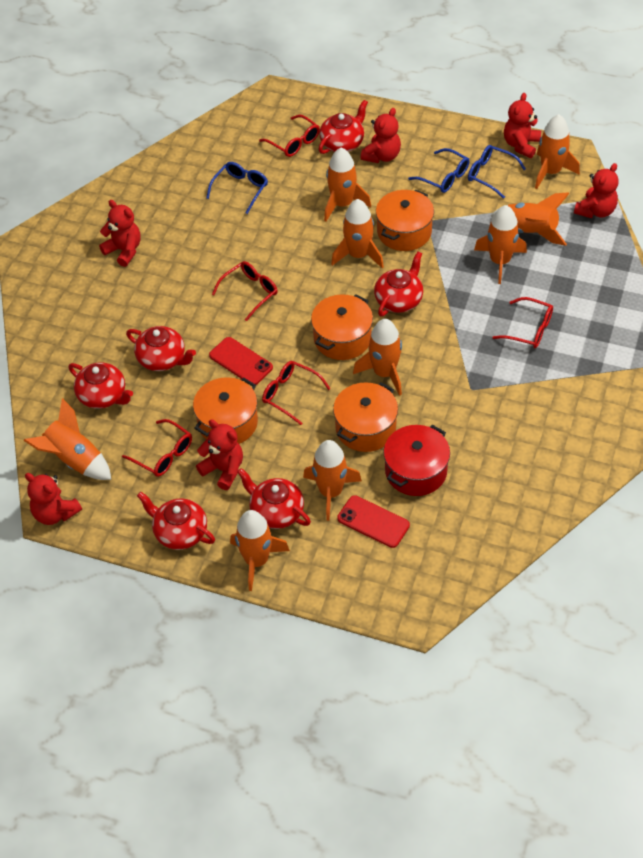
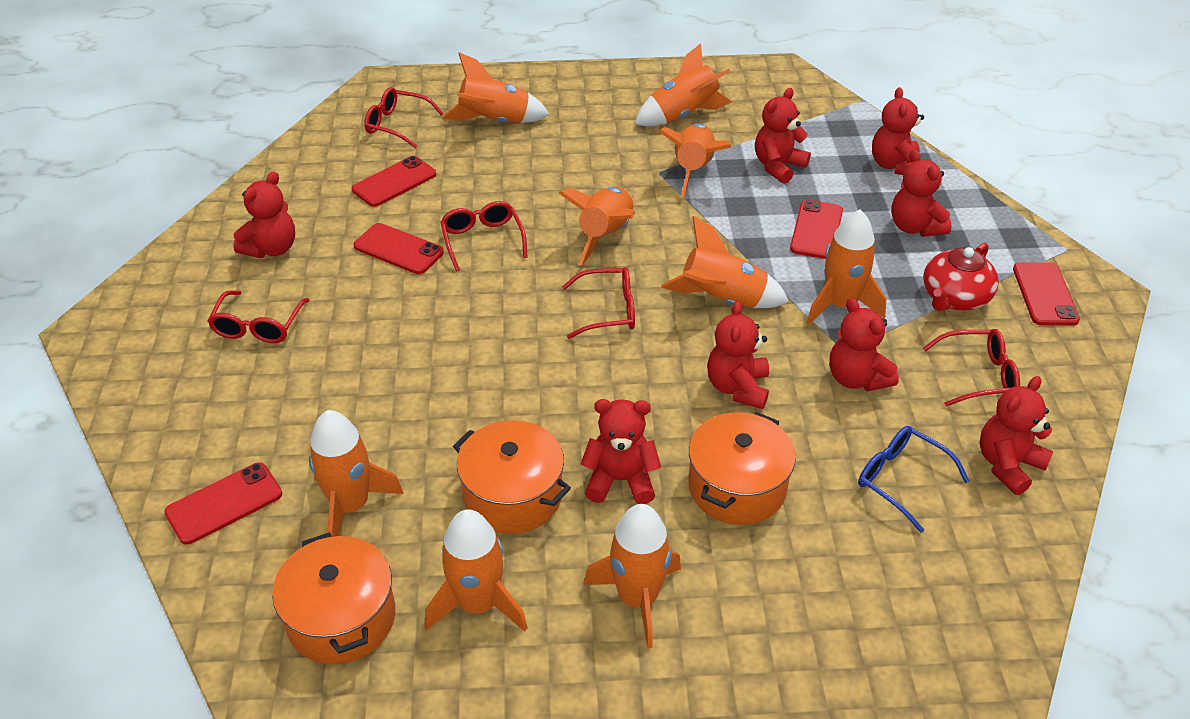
blue glasses: [206,162,268,214] [408,148,469,193] [468,145,526,199] = 3 -> [858,426,969,533] = 1
orange pot: [193,377,258,444] [311,294,373,360] [333,382,398,452] [376,190,434,251] = 4 -> [272,532,395,664] [453,420,571,534] [688,412,796,525] = 3
red phone: [209,337,273,385] [337,495,410,548] = 2 -> [164,462,282,545] [352,156,436,207] [354,223,444,274] [790,200,843,259] [1013,262,1080,326] = 5
red pot: [384,425,450,496] = 1 -> none = 0
red teapot: [68,362,133,409] [126,326,196,371] [137,492,215,550] [237,468,311,529] [319,100,368,154] [374,251,423,317] = 6 -> [923,243,999,311] = 1
red teddy bear: [25,473,82,525] [99,200,141,267] [196,419,243,490] [361,108,401,163] [504,93,541,158] [574,163,619,218] = 6 -> [233,172,295,258] [580,399,661,504] [707,301,769,409] [755,88,811,184] [829,298,899,391] [872,87,924,175] [891,149,952,237] [980,376,1053,495] = 8

